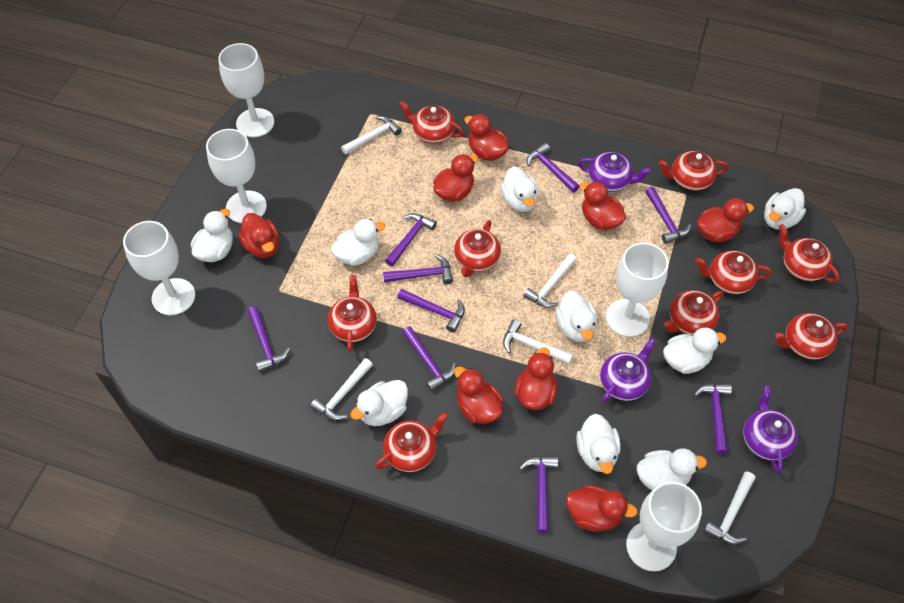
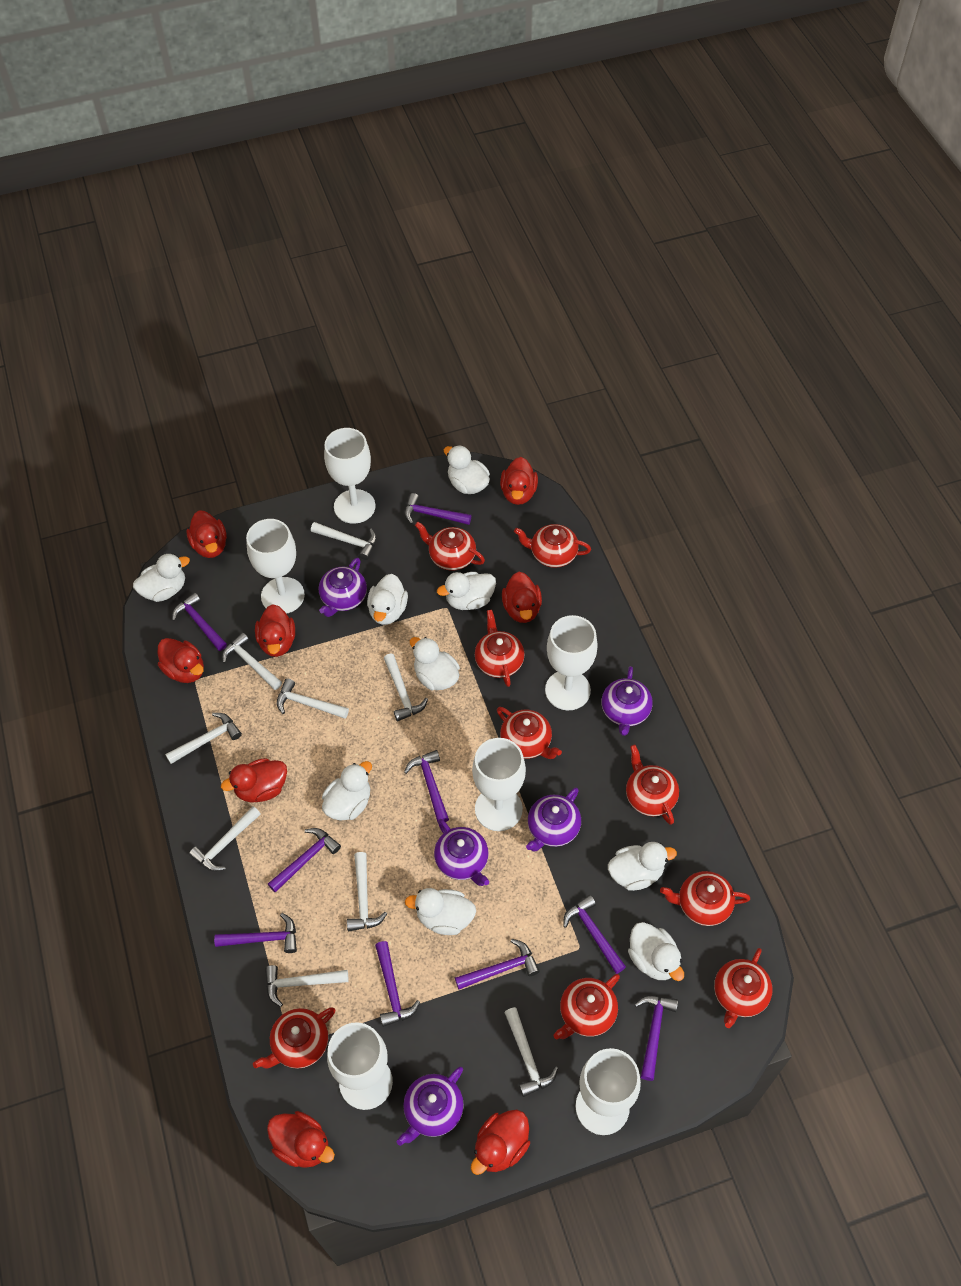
purple teapot: [578,152,652,192] [600,338,656,403] [743,386,798,472] = 3 -> [319,558,367,617] [397,1067,464,1146] [434,819,489,886] [526,787,581,851] [601,666,653,736] = 5
white goblet: [123,221,195,315] [206,129,267,224] [218,43,274,138] [606,242,669,337] [626,482,702,572] = 5 -> [246,519,305,614] [324,428,376,524] [327,1022,393,1110] [472,738,526,831] [545,615,598,710] [576,1048,641,1135] = 6
white hammer: [310,358,373,420] [341,116,402,155] [503,319,573,364] [523,253,577,308] [703,471,756,545] = 5 -> [165,713,242,764] [189,806,261,872] [222,633,282,690] [265,965,349,1007] [277,678,349,719] [311,522,377,560] [347,852,387,931] [384,654,428,721] [504,1007,558,1097] = 9

